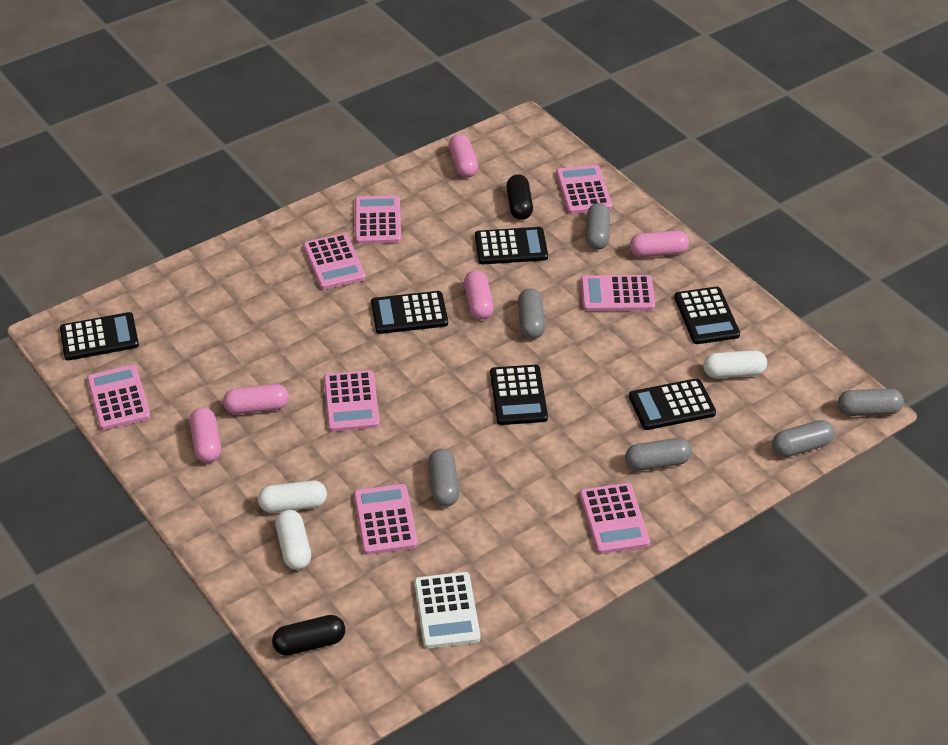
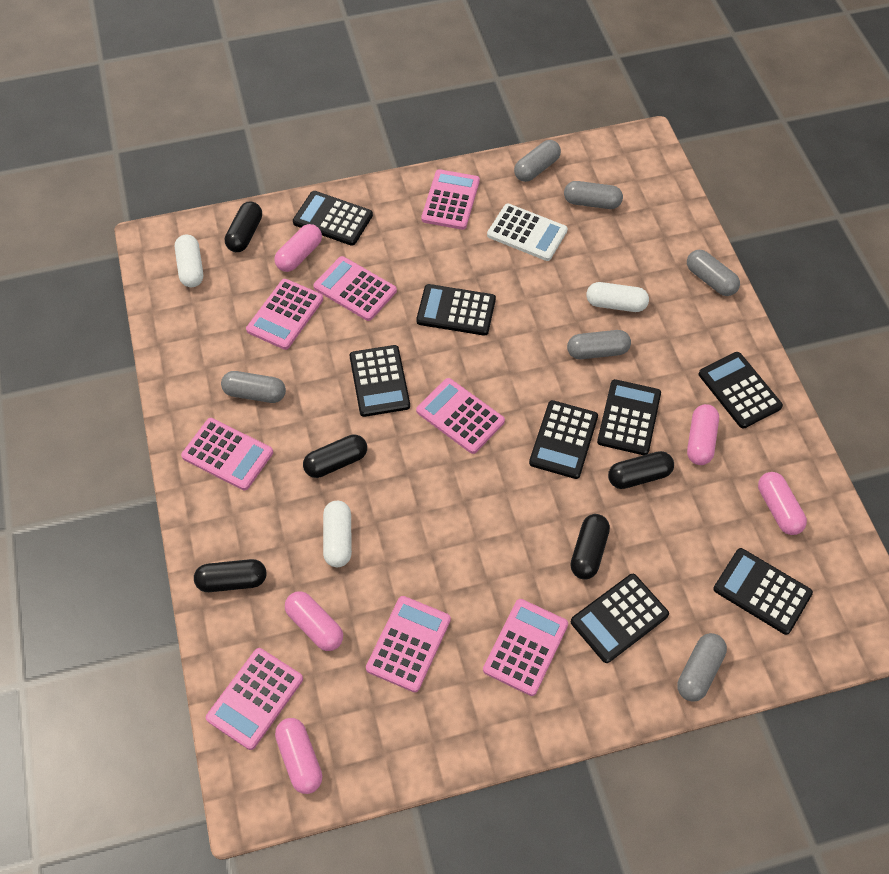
black calculator: [60,312,139,361] [371,291,448,334] [475,227,548,264] [490,365,548,425] [629,378,716,430] [674,287,740,344] = 6 -> [293,191,373,246] [349,345,410,417] [416,284,496,336] [529,400,598,479] [571,574,669,663] [597,379,661,455] [699,352,783,429] [713,548,813,635] = 8
black capsule: [272,615,345,656] [506,174,533,220] = 2 -> [194,559,266,592] [225,201,262,252] [303,434,367,478] [571,514,610,579] [608,451,674,489] = 5

